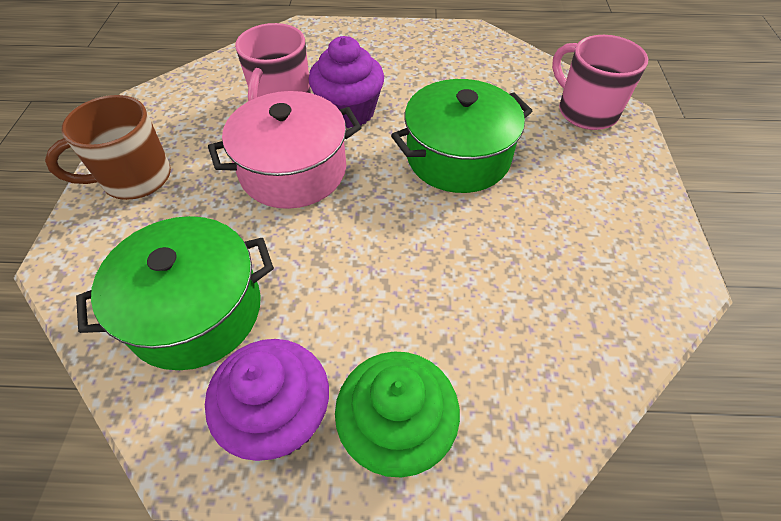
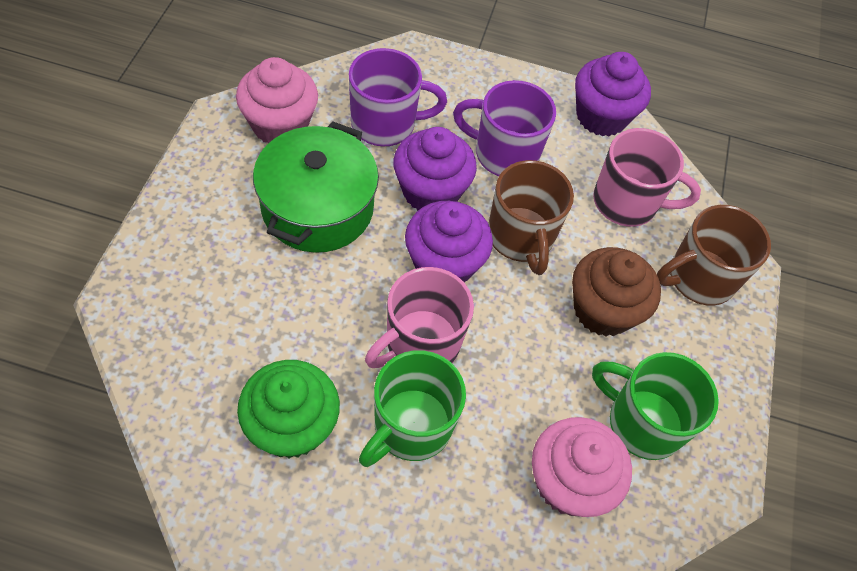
brown cupcake: none = 0 -> [572,247,661,336] = 1
brown mug: [45,95,171,200] = 1 -> [488,160,574,275] [657,205,771,306] = 2
green mug: none = 0 -> [359,350,466,467] [592,352,719,460] = 2
green pot: [76,216,274,370] [391,79,532,193] = 2 -> [253,121,379,253] = 1
pink cupcake: none = 0 -> [236,57,318,143] [532,417,632,517] = 2
pink pot: [208,91,362,209] = 1 -> none = 0
purple cupcake: [205,339,329,461] [309,36,384,128] = 2 -> [393,127,477,211] [405,201,493,283] [575,52,651,136] = 3
purple mug: none = 0 -> [349,48,447,147] [453,80,556,176] = 2

